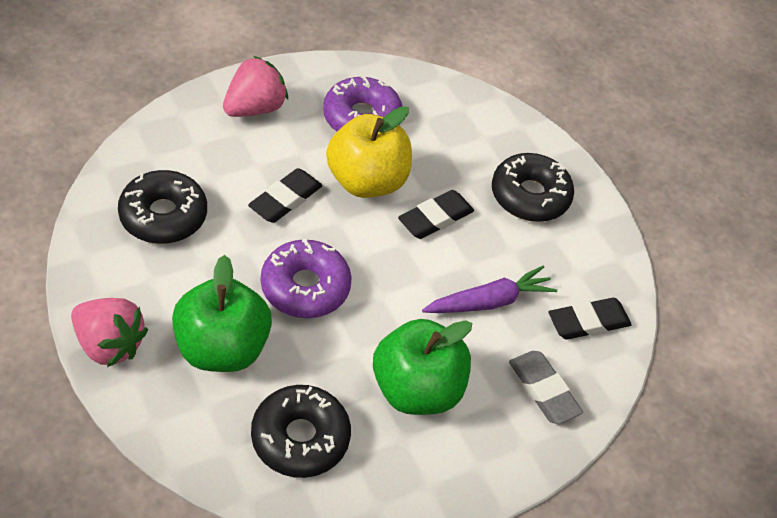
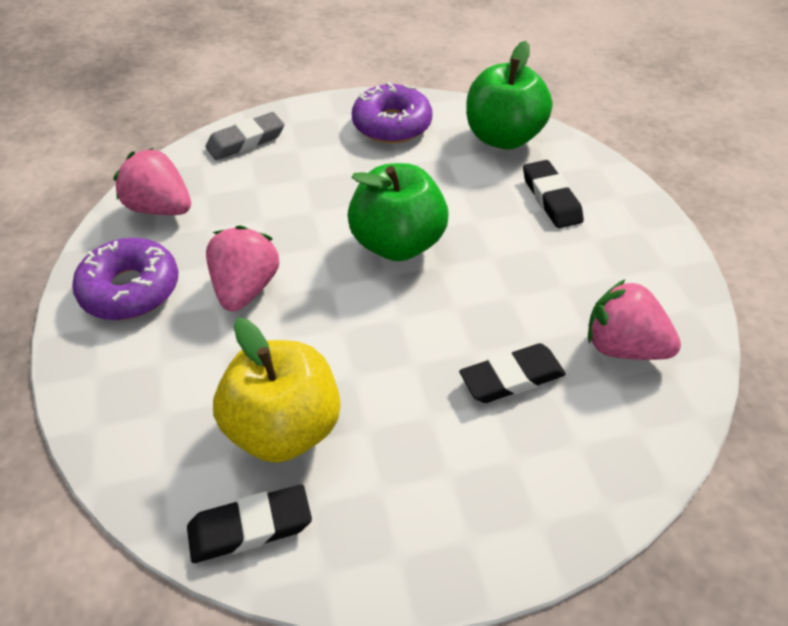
black donut: [118,170,207,244] [251,385,351,478] [492,153,574,222] = 3 -> none = 0
pink strawberry: [71,298,148,367] [223,56,288,117] = 2 -> [113,148,191,215] [206,225,279,311] [588,279,681,360] = 3
purple carrot: [422,266,557,313] = 1 -> none = 0

